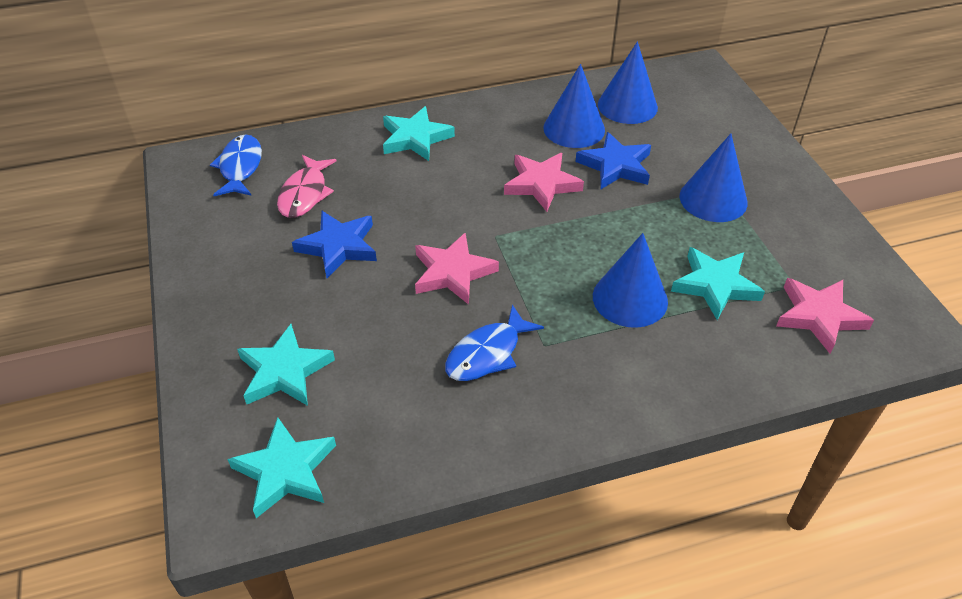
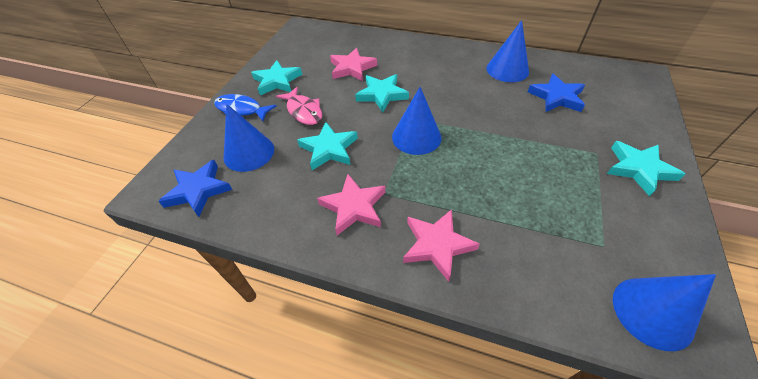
blue fish: [210,135,262,196] [445,304,544,381] = 2 -> [214,94,276,121] = 1

